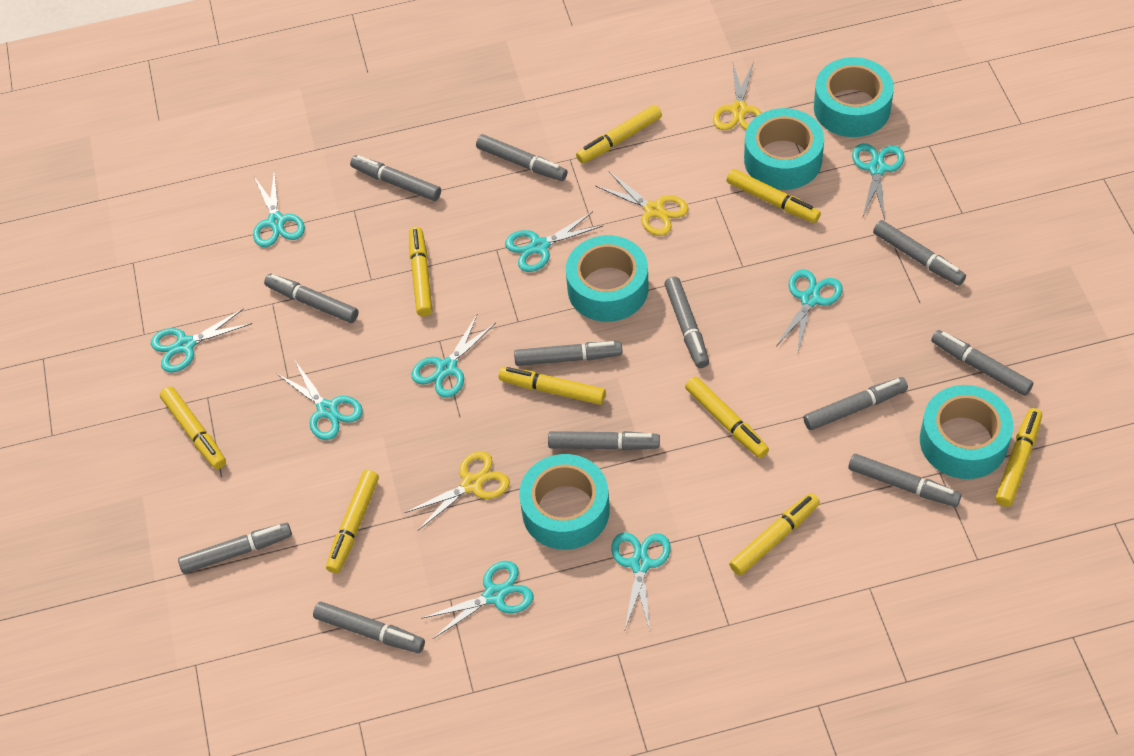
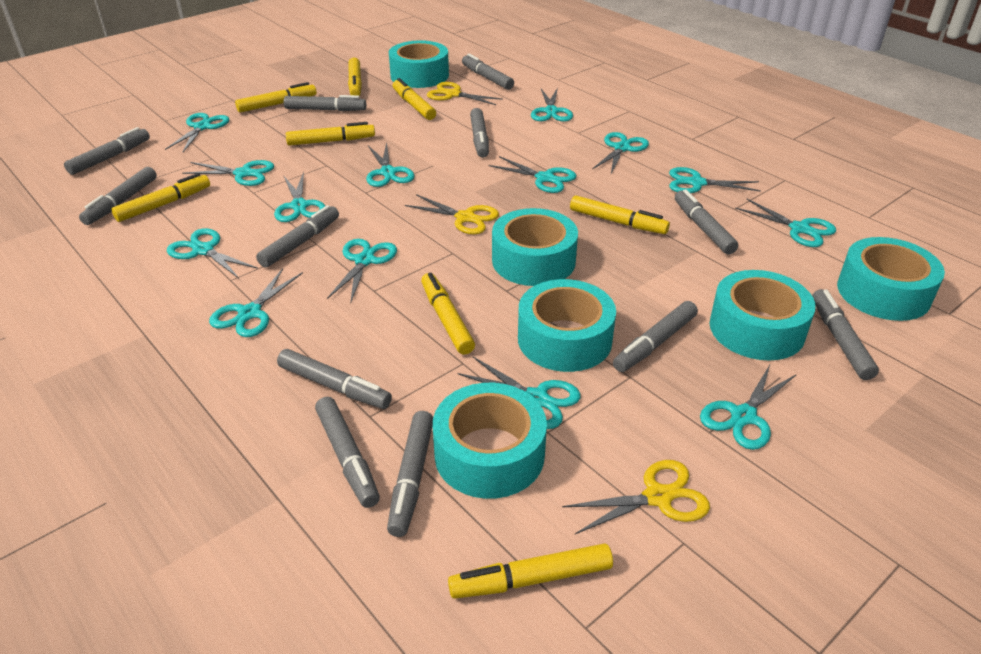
turquoise scissors: [151,308,252,373] [253,171,305,247] [276,361,363,440] [412,314,496,398] [421,561,533,639] [505,212,603,272] [611,533,671,630] [776,269,843,352] [852,143,904,219] = 9 -> [165,113,229,152] [167,228,258,278] [182,160,274,186] [209,268,303,337] [274,172,325,222] [327,239,397,303] [366,143,415,187] [457,357,581,429] [489,156,576,193] [531,88,573,122] [592,132,649,174] [669,167,761,193] [700,365,797,450] [735,199,836,247] = 14
turquoise tape: [519,454,610,550] [566,235,649,322] [744,108,824,190] [814,57,894,137] [920,385,1013,479] = 5 -> [389,40,449,88] [433,383,547,499] [492,208,578,286] [518,279,616,372] [710,270,816,361] [837,237,945,321] = 6
yellow marker: [160,386,226,469] [326,470,379,573] [409,227,433,316] [499,367,606,405] [576,105,662,164] [685,377,769,458] [726,169,821,223] [729,493,820,576] [995,408,1042,507] = 9 -> [112,173,210,222] [235,82,317,113] [286,122,375,146] [348,58,362,96] [393,78,436,120] [421,273,475,355] [448,544,613,599] [570,195,670,234] = 8

